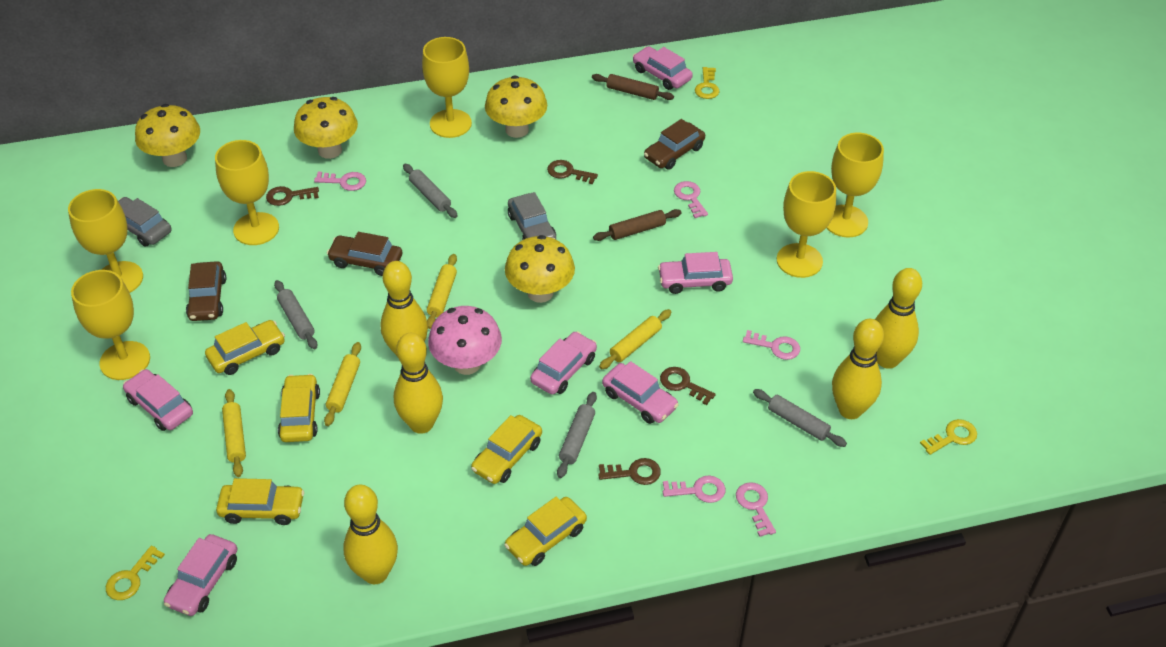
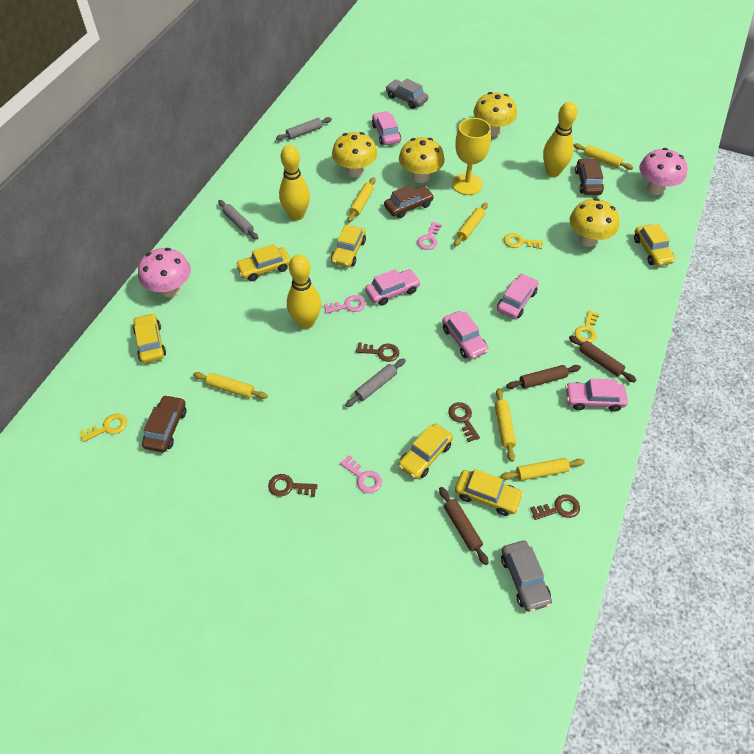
brown rolling pin: [592,74,674,100] [593,209,682,241] = 2 -> [439,487,489,565] [506,365,581,389] [569,335,636,383] = 3
grey rolling pin: [274,280,318,349] [403,164,458,218] [557,392,597,478] [753,389,847,447] = 4 -> [218,200,258,240] [276,117,332,141] [345,358,406,407] = 3
pink car: [123,369,193,431] [164,534,237,616] [530,331,597,395] [602,361,679,424] [633,46,693,90] [658,252,733,294] = 6 -> [365,269,421,306] [372,111,401,145] [442,311,489,360] [497,274,538,319] [565,379,628,412] = 5
pink key: [314,172,366,191] [663,475,725,503] [674,181,708,218] [736,482,776,537] [743,330,800,360] = 5 -> [324,295,366,314] [340,455,382,493] [417,222,442,250] = 3
pink mushroom: [428,306,502,375] = 1 -> [138,248,191,297] [639,148,687,195] = 2
yellow bowling pin: [343,485,398,584] [380,261,428,357] [394,333,443,434] [832,319,884,419] [875,268,922,369] = 5 -> [279,145,310,220] [287,255,321,329] [543,102,577,177] = 3
yellow car: [205,320,285,375] [216,478,304,525] [278,374,320,442] [471,415,542,484] [504,497,587,566] = 5 -> [133,313,166,363] [236,244,291,281] [331,225,366,267] [398,423,453,479] [455,469,524,516] [634,224,675,266] = 6
yellow goblet: [68,189,143,293] [71,270,150,380] [215,140,279,245] [422,37,472,138] [777,171,836,278] [827,133,884,237] = 6 -> [452,118,491,195] = 1
yellow rolling pin: [222,389,246,477] [324,342,361,426] [427,254,457,329] [599,309,671,369] = 4 -> [193,372,268,399] [347,177,376,222] [454,202,488,246] [495,388,516,462] [501,458,585,481] [573,143,633,170] = 6

